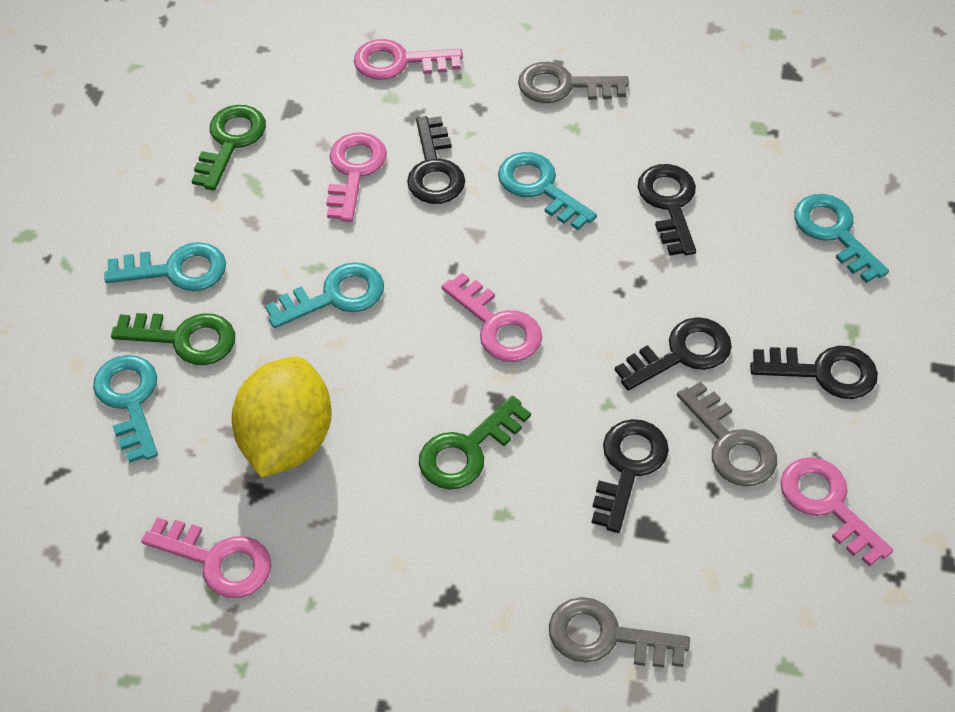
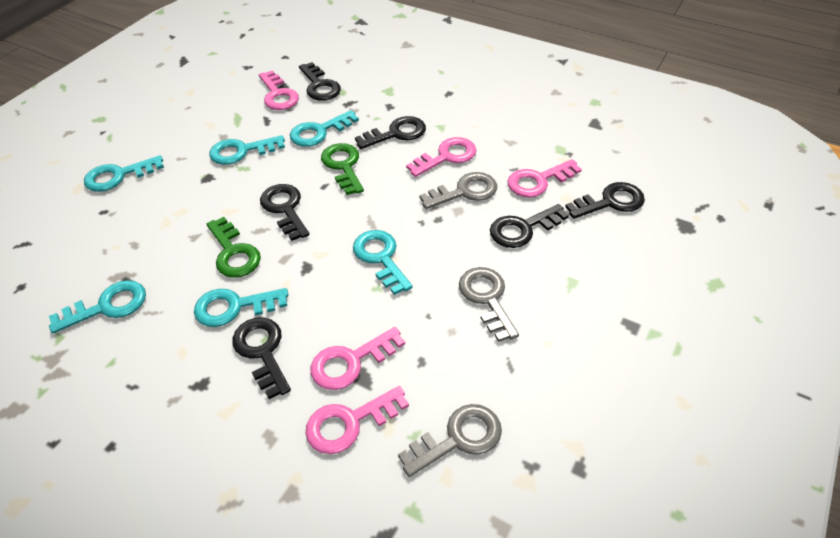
black key: [407,116,465,204] [592,419,669,533] [615,317,732,391] [638,164,696,255] [750,346,878,399] = 5 -> [232,317,291,399] [260,184,309,241] [299,62,341,101] [355,116,426,149] [490,204,569,248] [565,182,645,219] = 6
green key: [111,313,235,365] [191,105,266,191] [419,396,531,490] = 3 -> [207,217,261,278] [321,143,364,195] = 2
turquoise key: [93,355,158,463] [104,242,226,291] [265,262,384,328] [498,152,597,230] [794,194,889,283] = 5 -> [49,280,146,333] [84,155,164,192] [194,288,288,327] [209,135,285,165] [290,110,359,147] [353,230,413,295] = 6
yellow lemon: [232,357,332,477] = 1 -> none = 0

